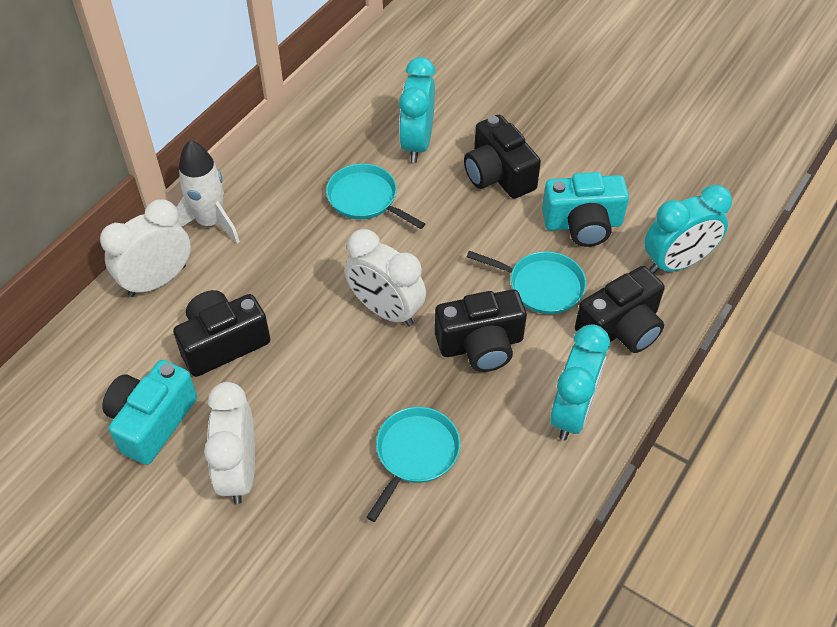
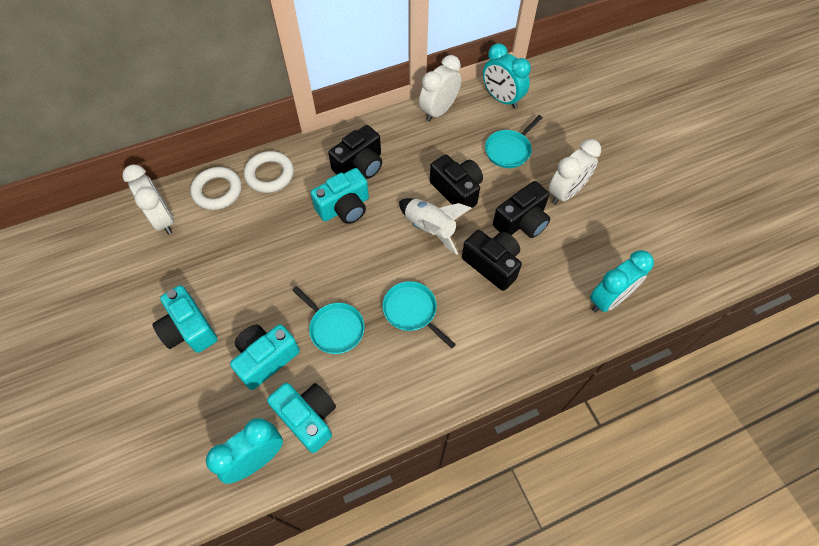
turquoise camera: [102,360,197,465] [542,172,629,247] = 2 -> [152,285,218,353] [230,324,300,390] [267,383,336,453] [311,168,369,224] = 4
white ring: none = 0 -> [190,167,242,210] [244,151,294,193] = 2

